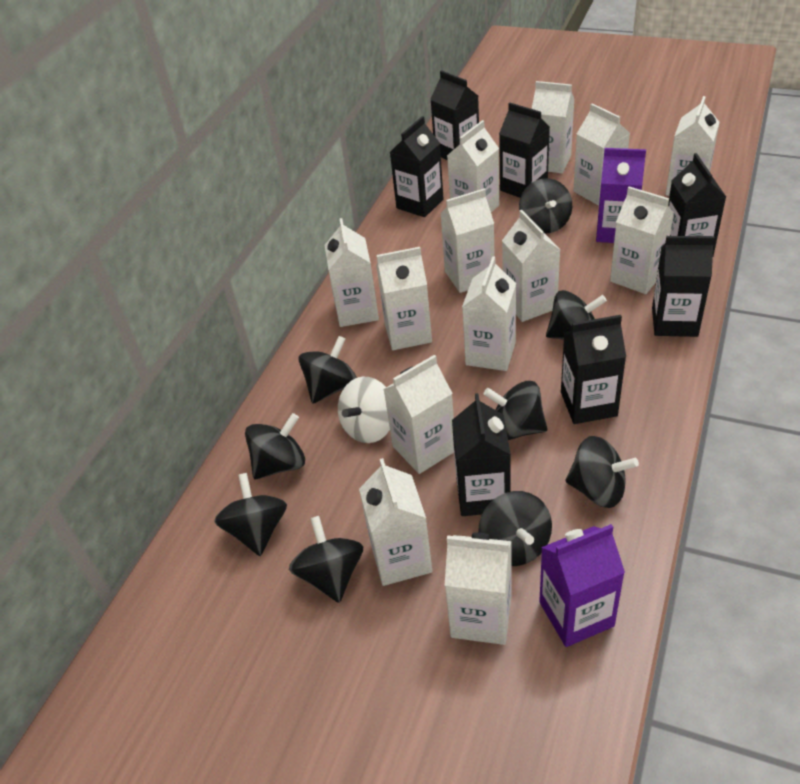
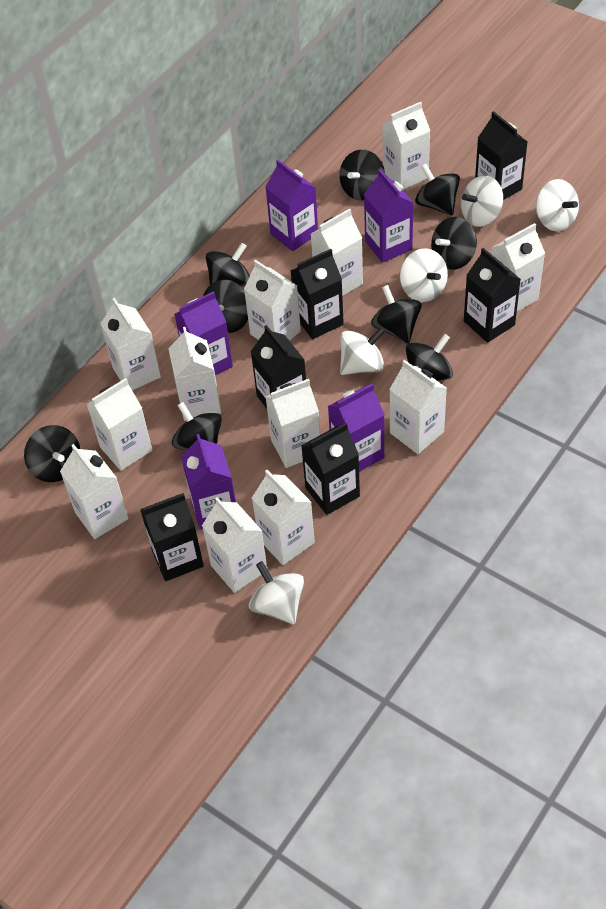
black carton: [390,116,444,217] [430,70,479,160] [452,393,511,516] [499,103,550,198] [561,315,626,424] [652,236,715,337] [668,153,726,256] = 7 -> [140,493,204,581] [251,325,306,409] [290,249,344,339] [301,423,360,515] [464,248,521,343] [475,111,528,200] = 6
purple carton: [539,524,625,647] [596,148,646,243] = 2 -> [174,291,233,375] [181,434,236,530] [265,160,318,251] [328,384,385,472] [364,169,413,263] = 5
white carton: [325,218,379,327] [359,458,432,586] [376,247,432,350] [383,355,454,474] [440,188,495,293] [445,533,512,645] [447,120,499,212] [462,256,516,371] [502,210,560,322] [532,81,574,173] [573,103,630,206] [610,186,674,294] [666,96,720,196] = 13 -> [60,444,129,539] [87,378,152,471] [100,298,161,390] [168,327,221,421] [202,497,268,593] [244,260,301,341] [252,470,315,565] [265,379,320,468] [311,209,363,296] [383,102,430,190] [389,360,447,454] [491,223,545,312] = 12
white spinning top: [338,377,390,443] = 1 -> [249,561,304,624] [340,327,385,375] [400,248,448,302] [461,175,503,227] [536,179,579,231] = 5

